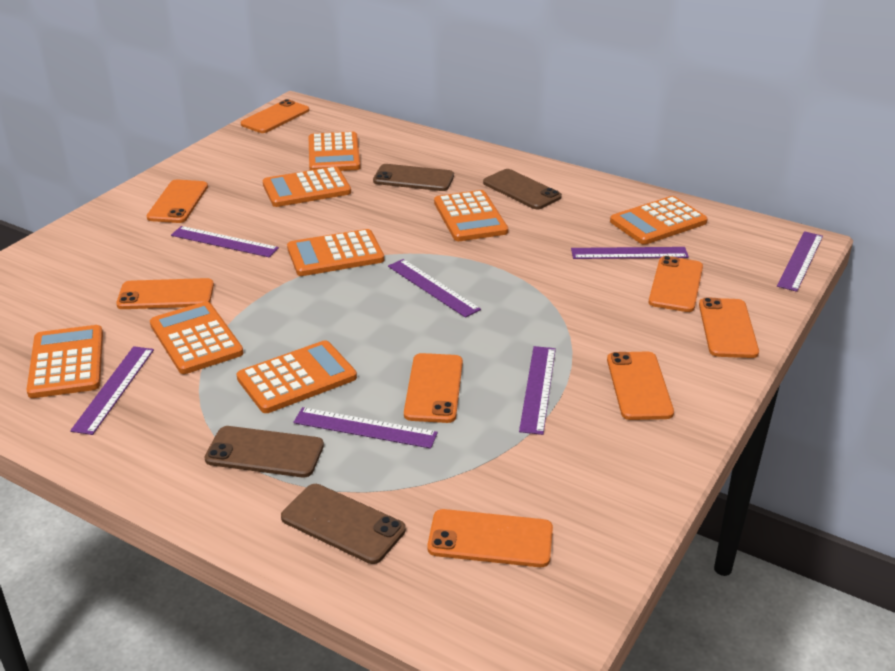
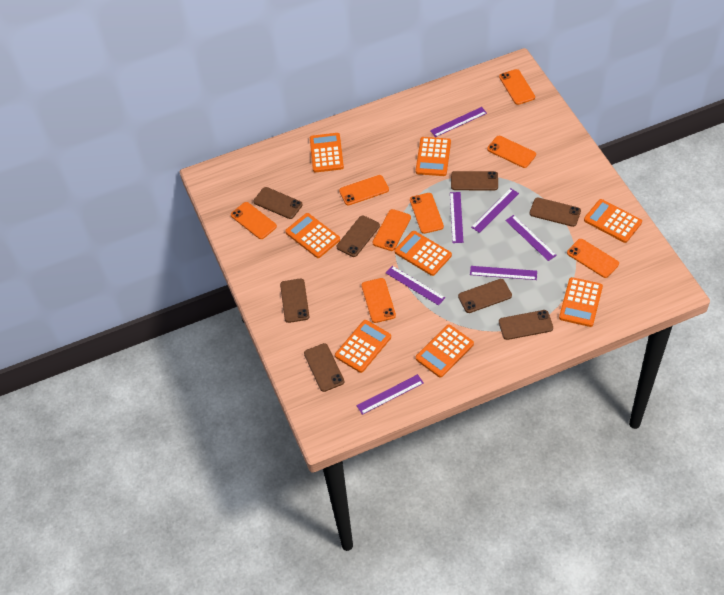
brown phone: [204,426,324,477] [281,484,406,564] [373,164,454,191] [483,169,562,209] = 4 -> [253,187,303,219] [280,278,309,323] [304,343,344,392] [336,216,380,257] [451,171,498,191] [458,279,512,313] [499,310,553,340] [530,197,581,227] = 8

